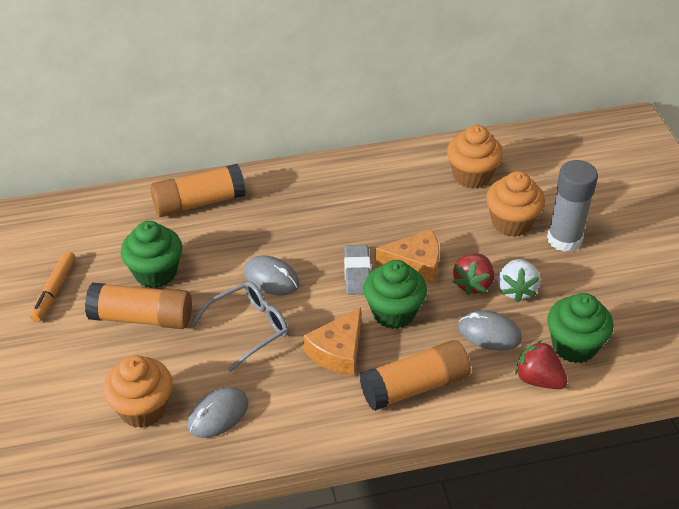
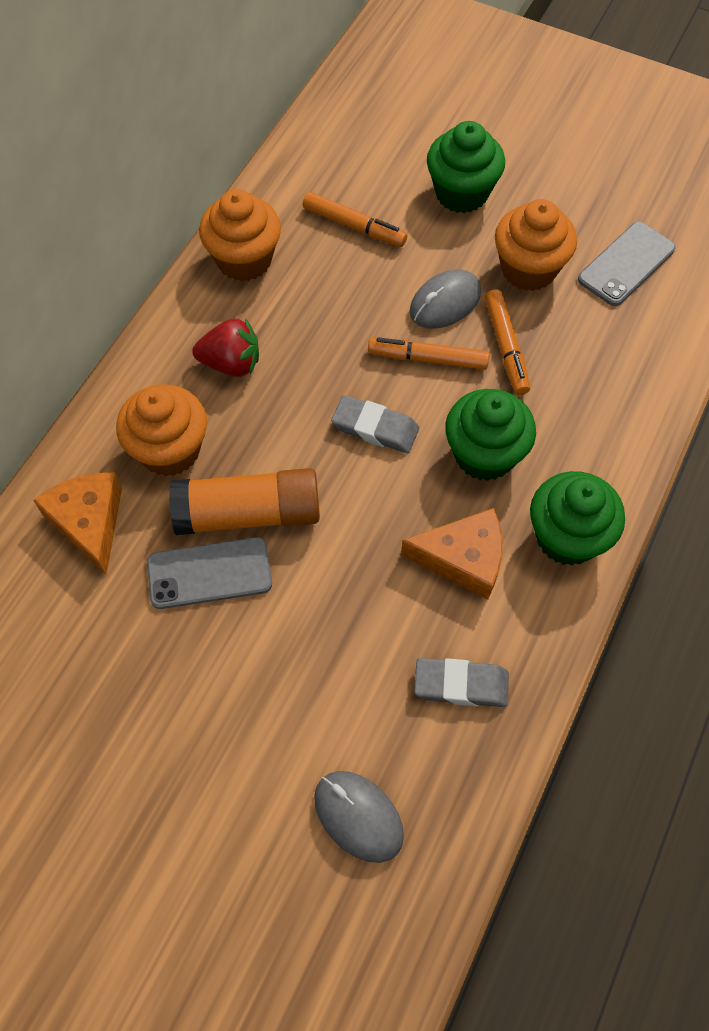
grey eraser: [344,245,371,295] = 1 -> [331,395,419,453] [414,658,509,707] = 2
grey glasses: [191,281,289,372] = 1 -> none = 0
grey glue stick: [547,160,598,252] = 1 -> none = 0
grey mouse: [187,387,249,438] [244,255,299,295] [458,310,522,351] = 3 -> [314,771,404,863] [410,269,481,329] = 2
grey phone: none = 0 -> [147,537,272,609] [578,222,676,306] = 2
orange glue stick: [85,283,192,329] [150,164,246,217] [360,340,471,411] = 3 -> [169,468,320,535] = 1
orange marker: [30,251,75,322] = 1 -> [303,192,407,247] [368,337,490,370] [485,290,530,395] = 3
red strawberry: [453,253,494,295] [515,340,568,389] = 2 -> [192,318,259,377] = 1
white strawberry: [498,259,541,302] = 1 -> none = 0

